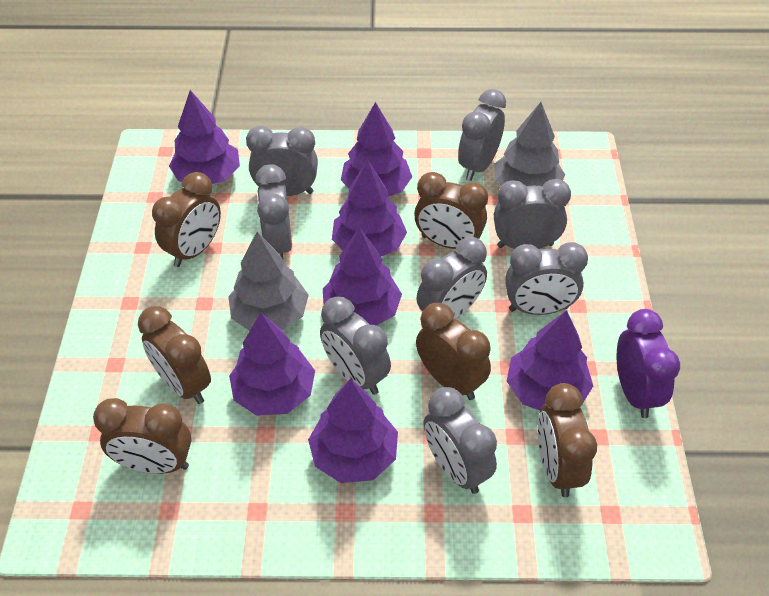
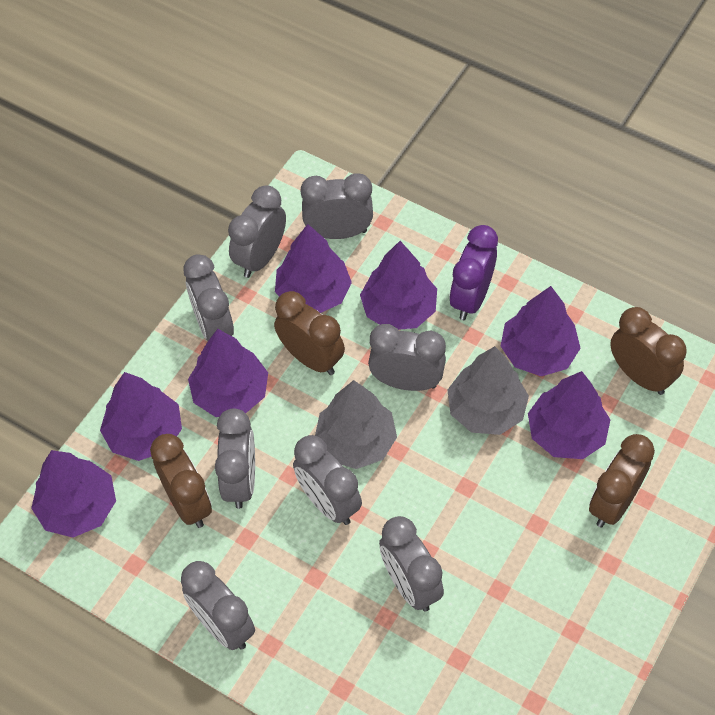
brown clock: [93,398,192,474] [138,306,211,404] [152,172,221,267] [414,172,488,249] [416,303,491,400] [538,383,597,497] = 6 -> [150,434,212,528] [274,291,345,375] [589,434,655,528] [610,307,687,395] = 4

